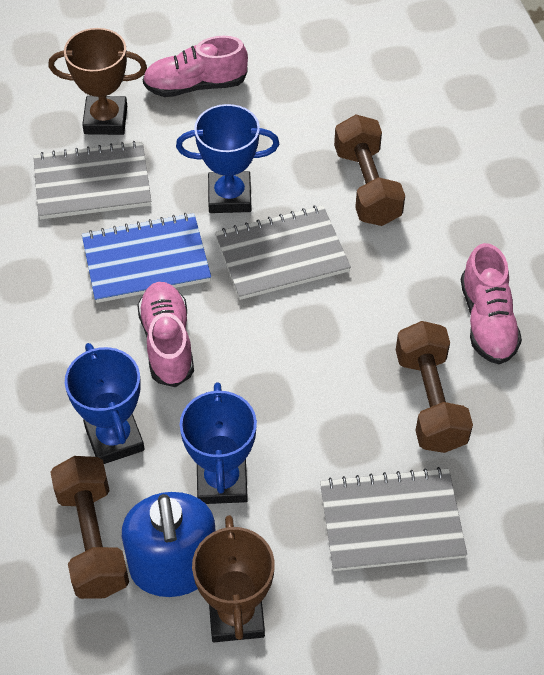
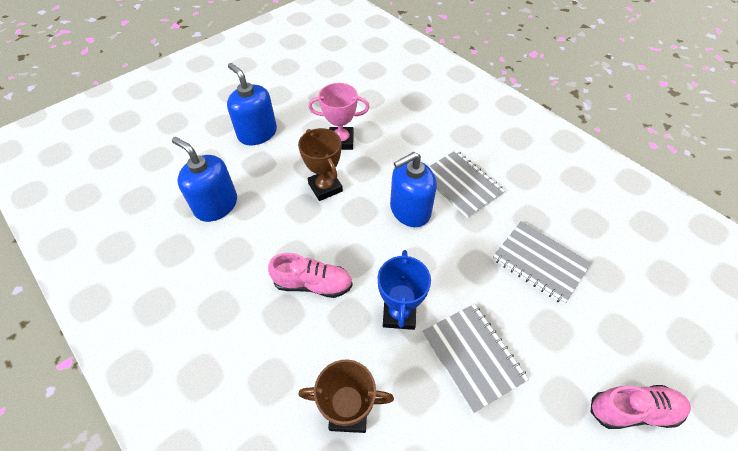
blue notebook: [82,213,211,303] = 1 -> none = 0
blue soap dispenser: [122,492,216,597] = 1 -> [172,137,237,222] [227,63,277,145] [390,152,437,227] = 3
blue trophy: [65,343,145,464] [176,104,279,213] [180,382,257,504] = 3 -> [378,250,431,330] = 1
brown dumbbell: [50,456,129,599] [334,115,405,226] [396,321,473,453] = 3 -> none = 0
pink shoe: [137,282,194,387] [143,36,248,97] [461,243,522,364] = 3 -> [268,253,353,298] [590,385,691,429] = 2
pink trophy: none = 0 -> [308,83,370,150] = 1

